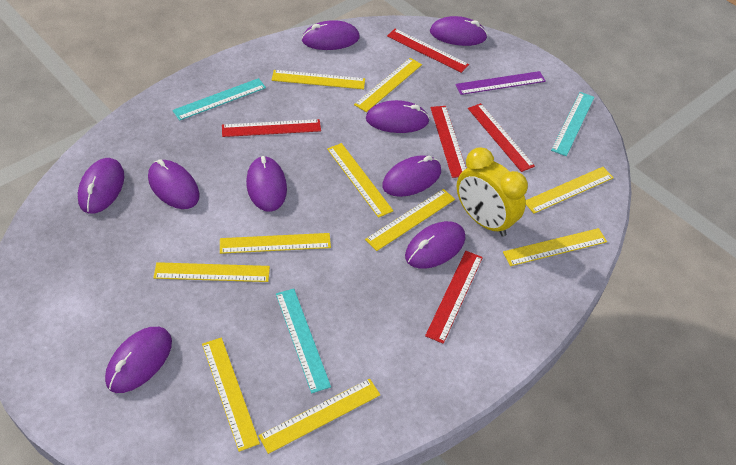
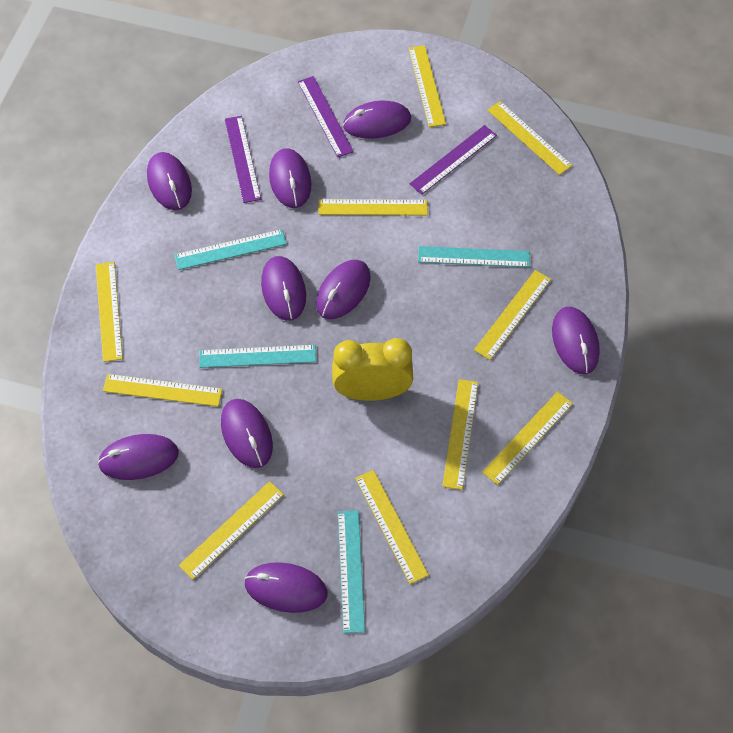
purple ruler: [456,71,546,95] = 1 -> [225,116,261,203] [298,76,354,158] [410,125,497,195] = 3
red ruler: [222,119,321,137] [387,29,469,73] [425,251,483,344] [430,106,466,178] [468,103,535,172] = 5 -> none = 0
turquoise ruler: [172,78,266,121] [276,289,331,393] [551,92,594,156] = 3 -> [174,229,287,270] [199,345,316,368] [338,510,365,633] [418,246,530,267] = 4

